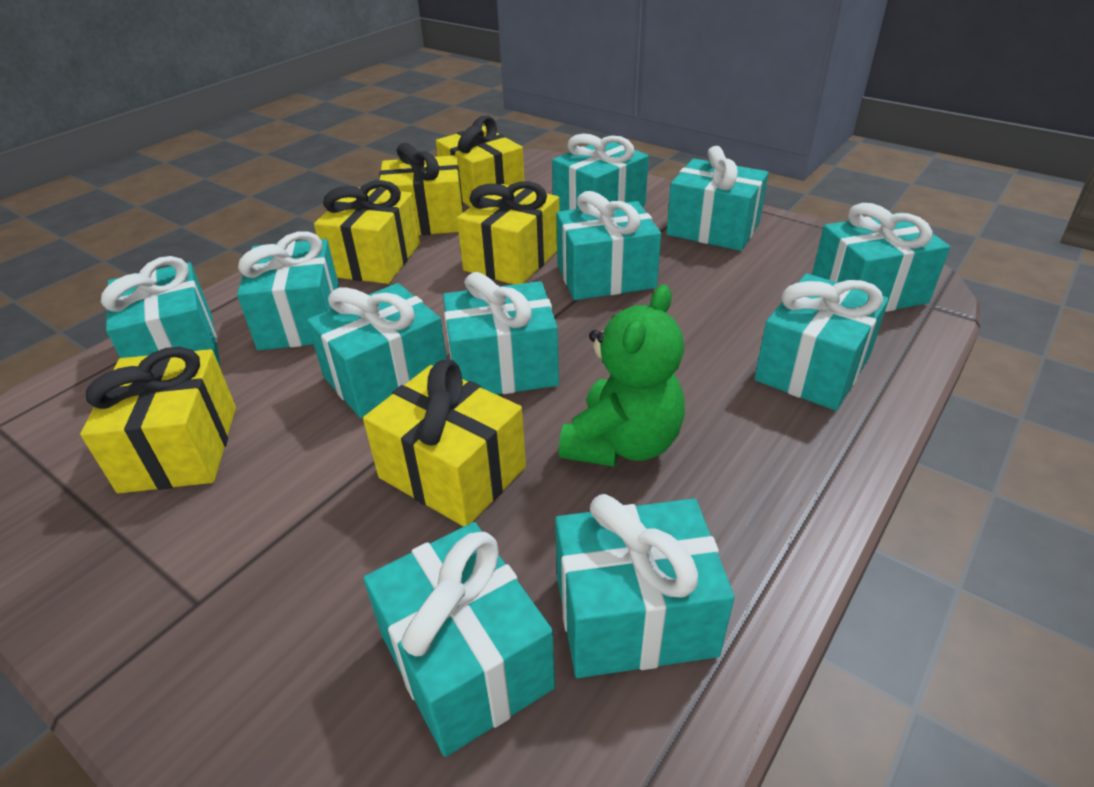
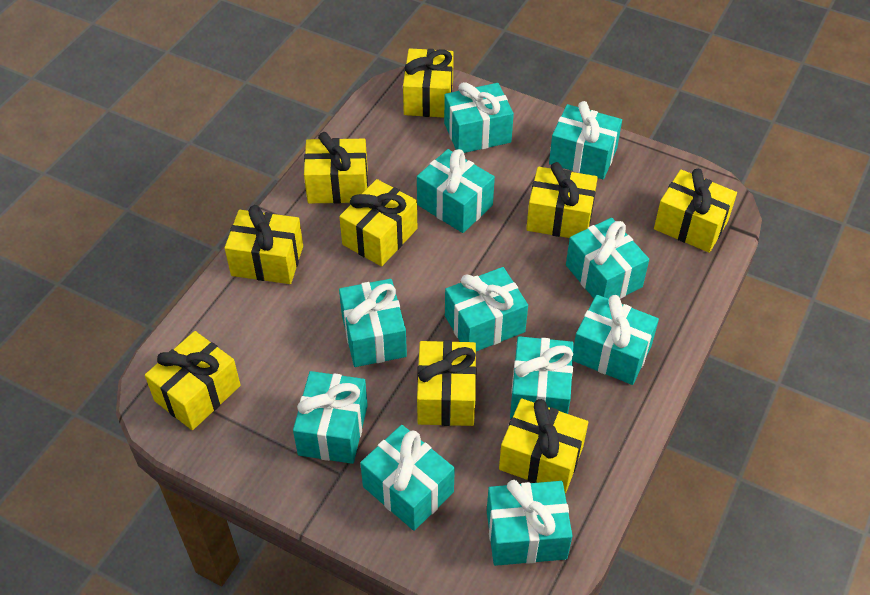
green teddy bear: [559,284,685,467] = 1 -> none = 0
yellow gift: [80,347,236,493] [314,180,420,284] [363,360,526,527] [379,143,464,235] [436,116,525,207] [457,181,559,285] = 6 -> [145,331,241,430] [225,205,303,284] [304,132,368,204] [339,179,417,266] [403,48,454,118] [417,340,476,426] [499,398,588,493] [526,162,598,238] [654,169,737,253] = 9

